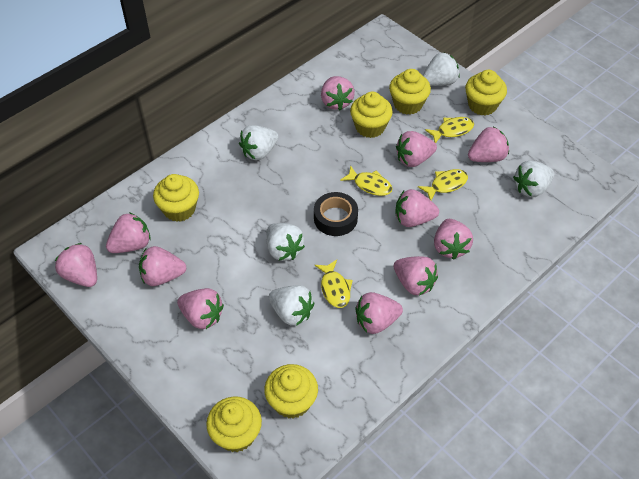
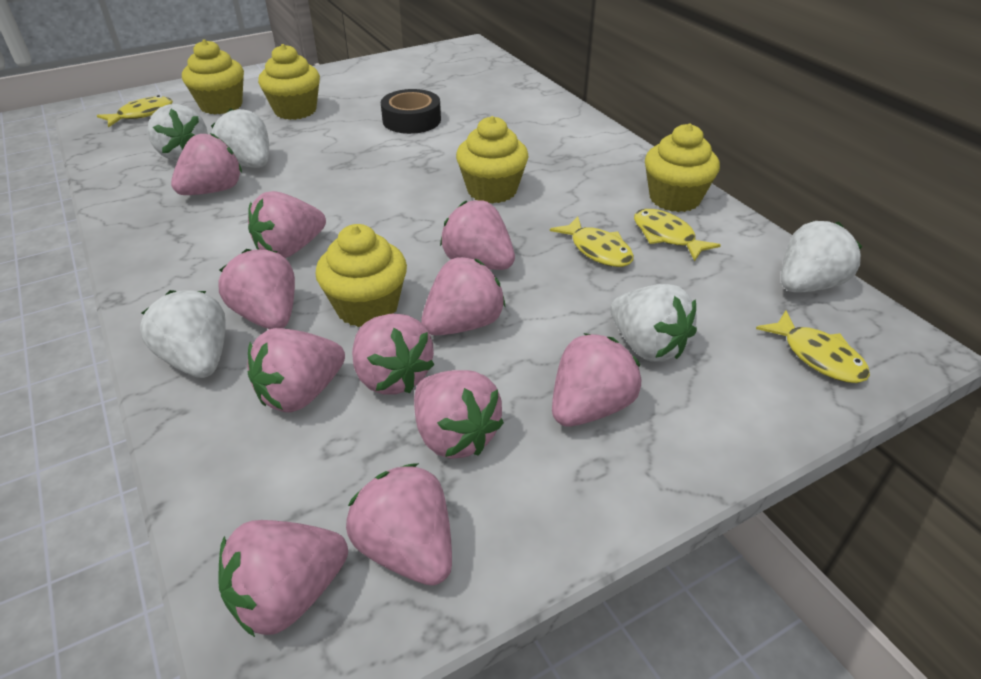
yellow cupcake: [153,174,199,222] [206,396,262,452] [264,364,318,419] [350,92,393,138] [389,69,431,115] [465,70,507,115] = 6 -> [182,39,244,114] [258,44,320,120] [315,224,407,327] [456,116,528,204] [645,124,720,212] = 5

